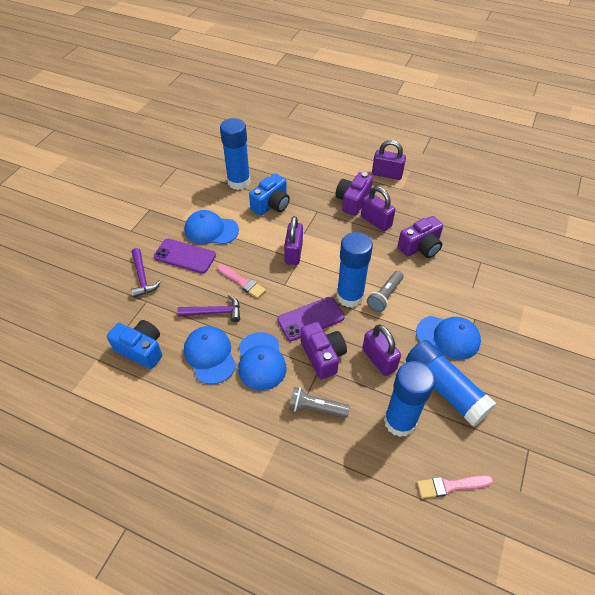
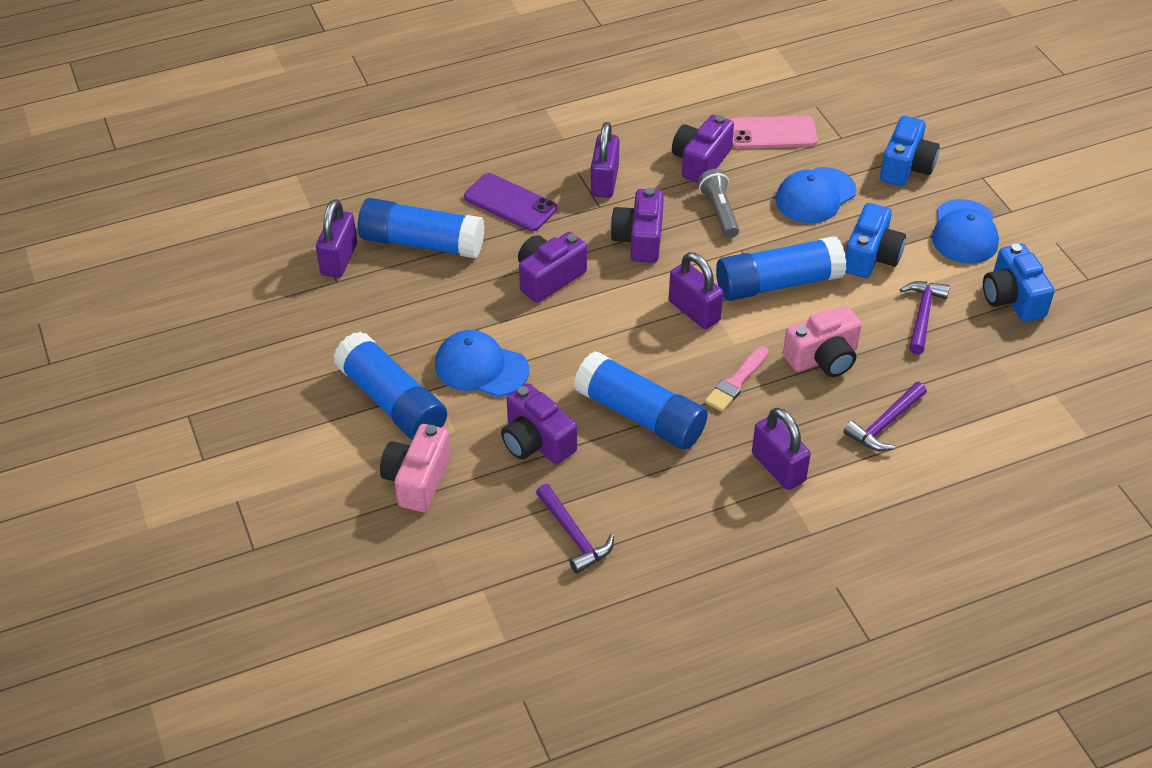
blue camera: [107,320,162,369] [249,173,290,216] = 2 -> [845,203,906,278] [880,116,940,186] [983,244,1055,322] = 3
blue cap: [184,210,239,244] [184,326,236,384] [238,332,286,391] [416,316,481,360] = 4 -> [435,330,529,397] [776,167,857,223] [932,199,999,264] = 3
grey flashlight: [289,387,350,418] [367,271,404,312] = 2 -> [698,169,739,238] = 1
pink brush: [217,264,266,298] [417,475,493,498] = 2 -> [705,346,769,412] = 1
pink camera: none = 0 -> [380,424,451,512] [783,306,862,377] = 2
pink phone: none = 0 -> [730,116,818,149] = 1
purple camera: [301,322,347,379] [335,172,373,216] [398,216,443,258] = 3 -> [501,383,577,464] [518,232,587,303] [610,188,664,263] [672,115,734,183] = 4
purple hammer: [131,248,161,298] [177,295,240,322] = 2 -> [536,484,614,574] [843,382,927,451] [900,281,950,355] = 3
purple phone: [154,239,216,274] [277,297,345,341] = 2 -> [464,173,557,231] = 1

